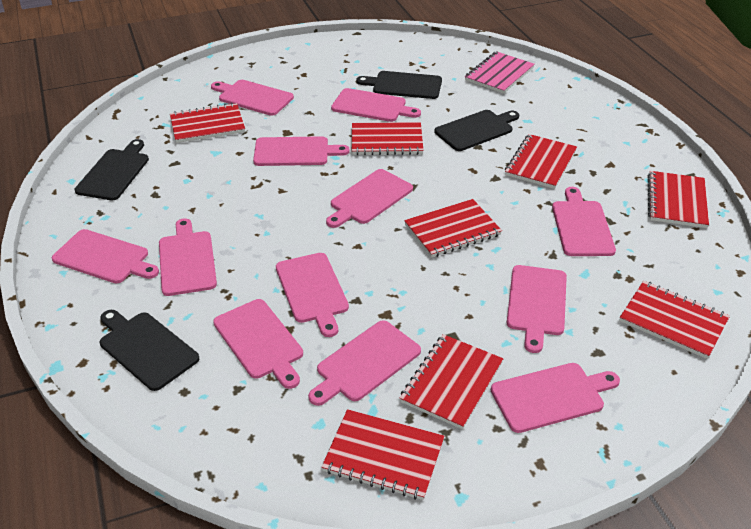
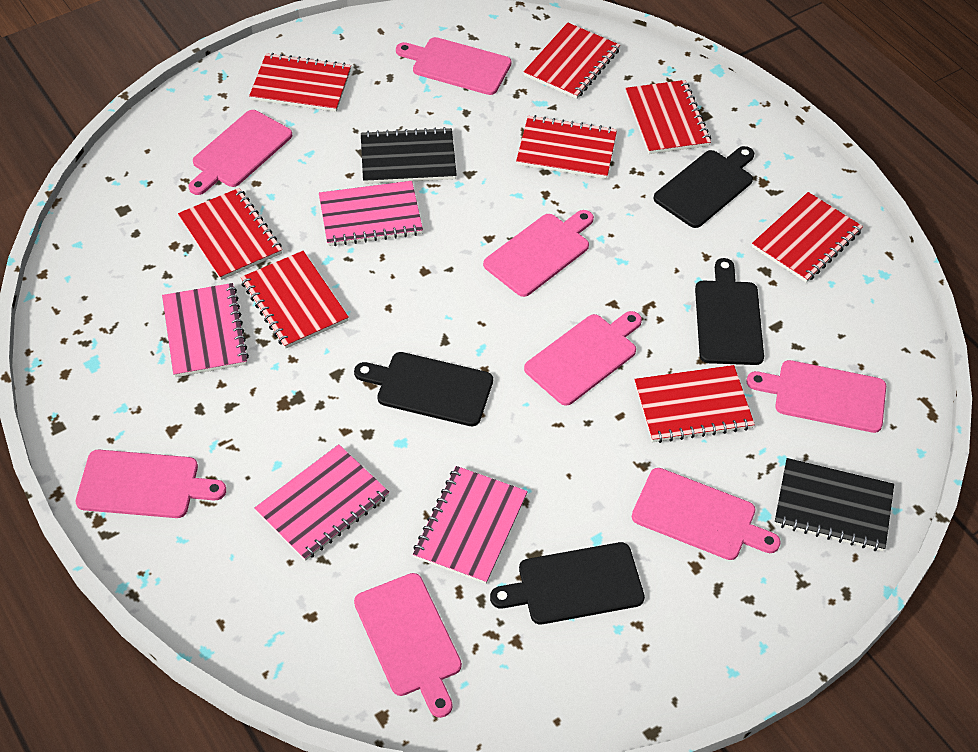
black notebook: none = 0 -> [361,127,457,184] [774,458,894,551] = 2
pink cutting board: [52,229,159,283] [159,218,217,296] [211,80,294,116] [213,299,303,389] [253,136,350,166] [276,253,349,337] [308,321,421,406] [326,169,413,228] [331,88,421,122] [491,363,620,433] [507,265,567,353] [552,187,616,256] = 12 -> [76,450,226,518] [188,110,292,195] [354,573,462,718] [396,37,511,95] [483,210,594,297] [524,311,642,406] [632,468,781,560] [746,360,886,433] = 8
pink notebook: [465,51,535,94] = 1 -> [162,283,249,377] [254,444,389,561] [319,181,423,246] [413,466,528,584] = 4

